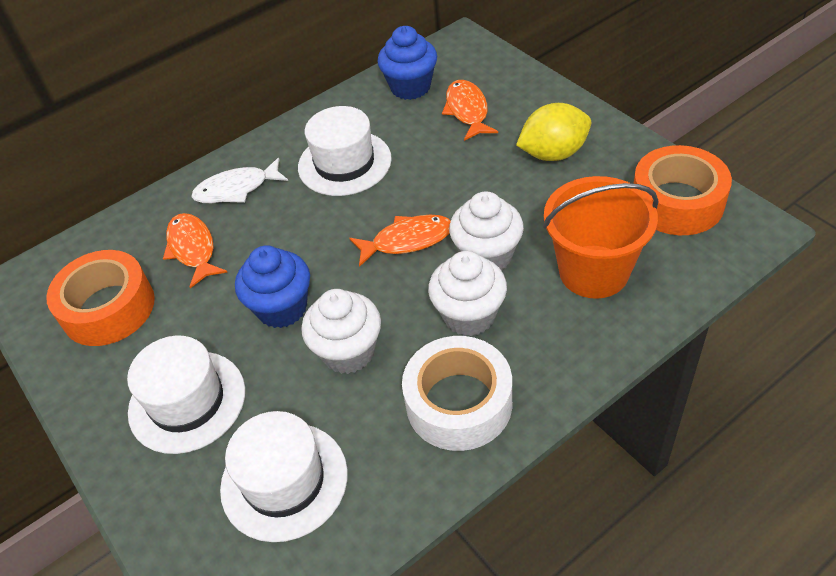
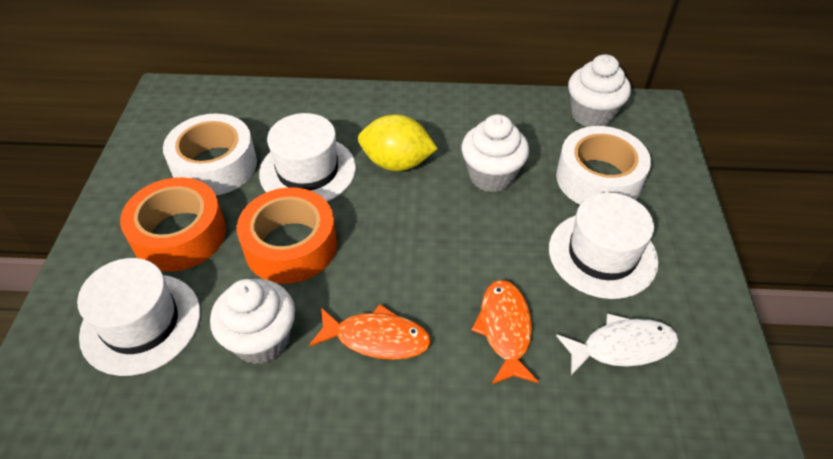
blue cupcake: [235,245,310,328] [378,26,437,100] = 2 -> none = 0
orange bucket: [543,176,659,299] = 1 -> none = 0
orange fish: [163,213,228,288] [349,215,451,267] [442,80,498,141] = 3 -> [309,304,431,360] [471,280,539,385] = 2
white tape: [402,336,512,451] = 1 -> [163,114,257,195] [556,126,651,204] = 2

